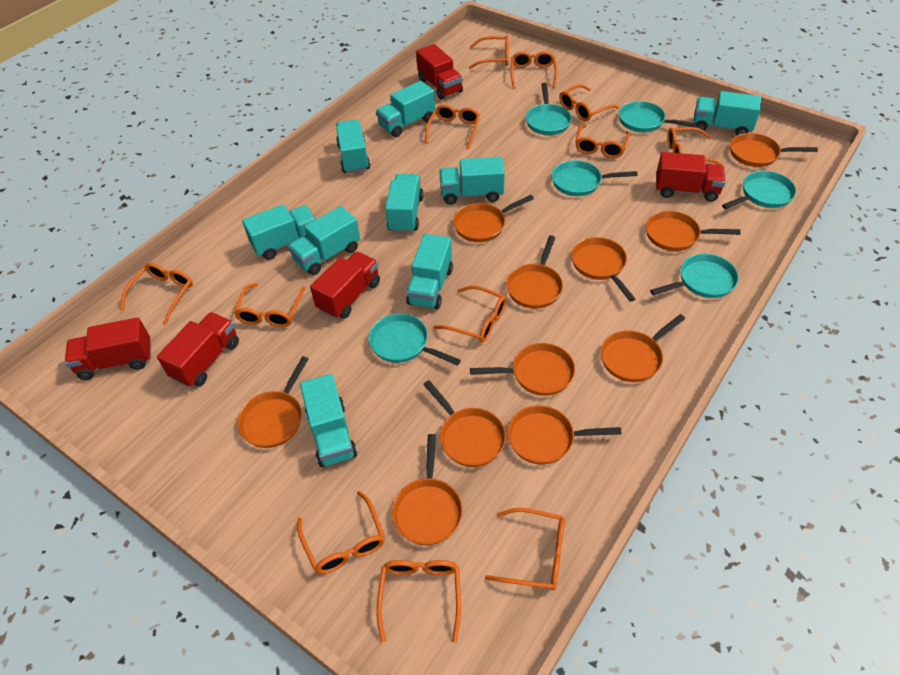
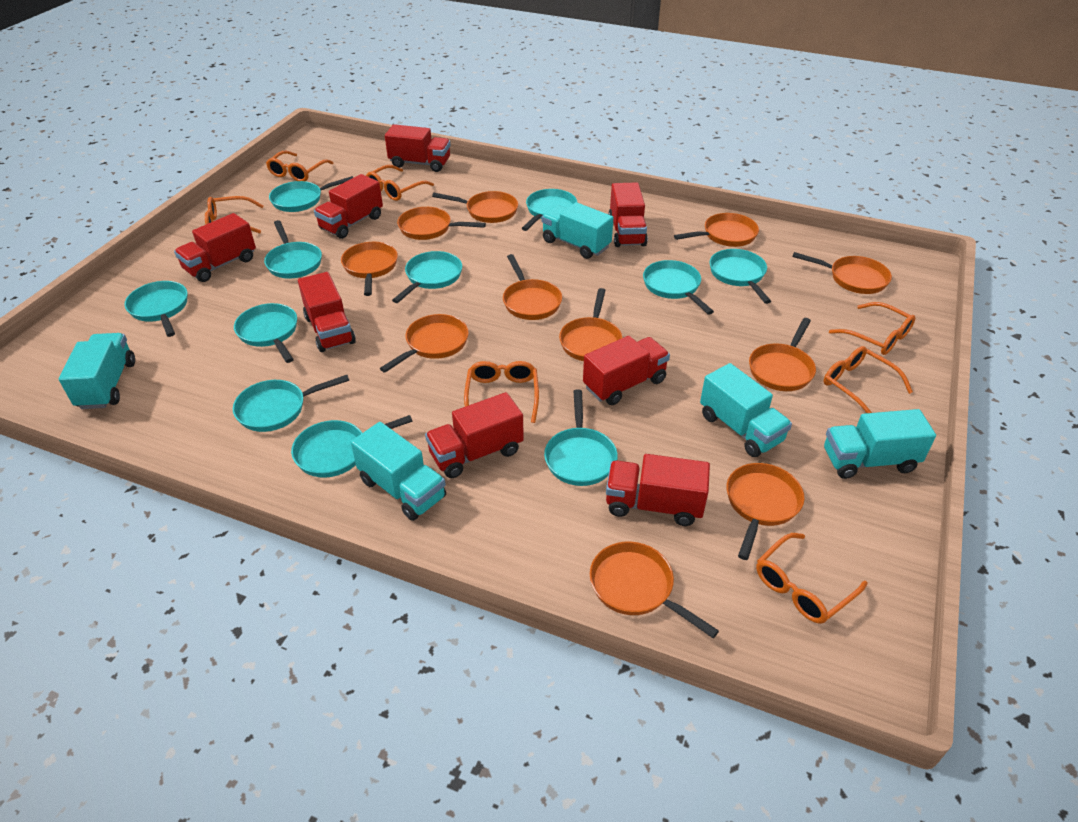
orange glasses: [120,263,193,325] [234,283,306,327] [297,491,385,574] [377,560,461,643] [425,104,480,149] [433,285,506,343] [469,35,509,69] [485,508,565,590] [510,51,558,89] [559,84,619,121] [575,124,630,158] [667,127,723,165] = 12 -> [205,196,264,233] [266,151,333,181] [366,165,434,201] [464,361,539,423] [756,533,867,624] [824,346,913,413] [829,302,915,355] = 7
red truck: [65,317,151,380] [157,312,239,387] [310,252,380,319] [416,44,463,100] [656,152,726,202] = 5 -> [174,213,256,282] [298,272,356,352] [314,174,383,239] [385,124,451,172] [425,392,524,478] [583,336,670,405] [606,454,710,526] [608,182,648,247] = 8
turquoise pan: [369,313,461,366] [526,83,572,135] [552,160,638,196] [619,101,698,132] [650,254,739,298] [722,171,796,209] = 6 -> [124,281,188,337] [233,375,349,432] [234,303,297,363] [264,220,322,279] [269,176,353,212] [291,415,413,477] [392,251,462,303] [521,189,577,231] [544,389,618,486] [643,260,714,315] [710,249,771,304] = 11
turquoise truck: [242,204,316,260] [288,206,360,275] [300,374,357,467] [336,119,370,173] [376,81,435,137] [385,174,424,233] [406,234,453,310] [439,157,505,204] [694,91,761,135] = 9 -> [59,333,135,409] [351,422,446,521] [542,202,613,259] [700,363,792,457] [824,409,936,479] = 5

